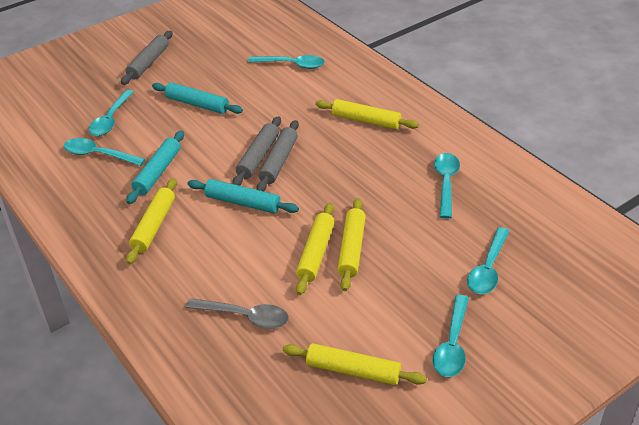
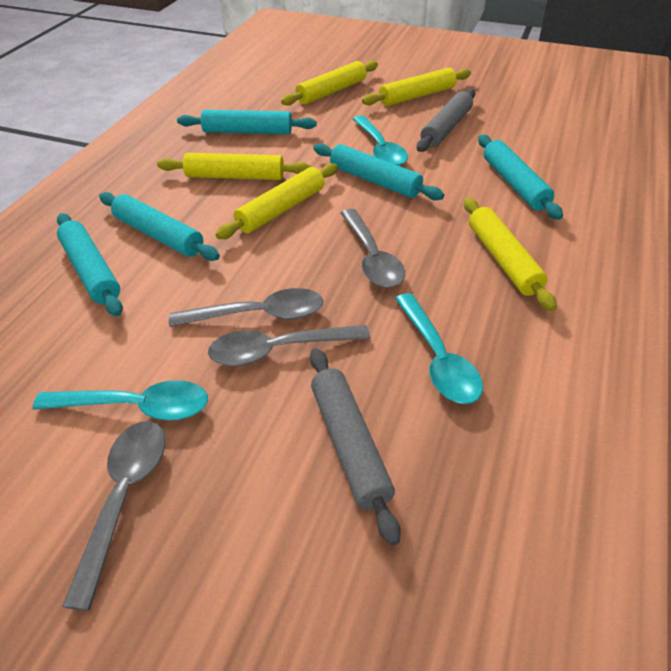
grey rolling pin: [121,31,172,85] [232,116,281,186] [257,120,299,191] = 3 -> [310,348,401,546] [417,88,475,152] = 2
grey spoon: [186,298,289,329] = 1 -> [62,421,165,611] [169,288,323,327] [208,325,371,366] [341,209,405,288] = 4
turquoise rolling pin: [126,131,184,204] [152,82,243,114] [188,179,299,213] = 3 -> [57,213,123,316] [99,192,220,261] [177,110,316,134] [313,143,444,200] [478,135,563,220] = 5
turquoise spoon: [64,138,145,166] [89,90,134,136] [248,55,325,69] [432,295,469,377] [434,153,460,219] [467,227,510,294] = 6 -> [33,380,208,420] [353,116,408,166] [395,293,483,404] = 3

